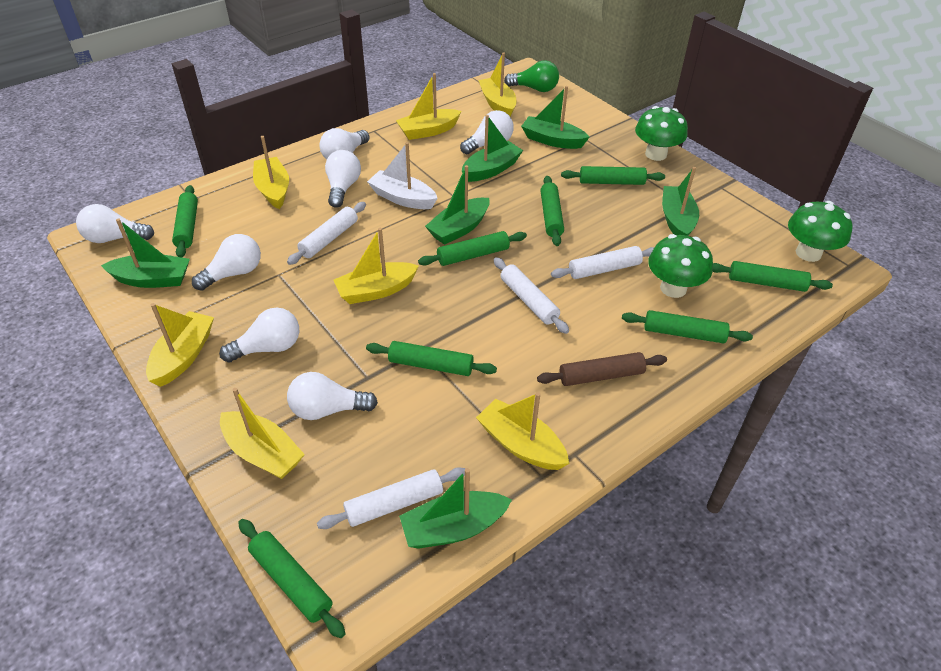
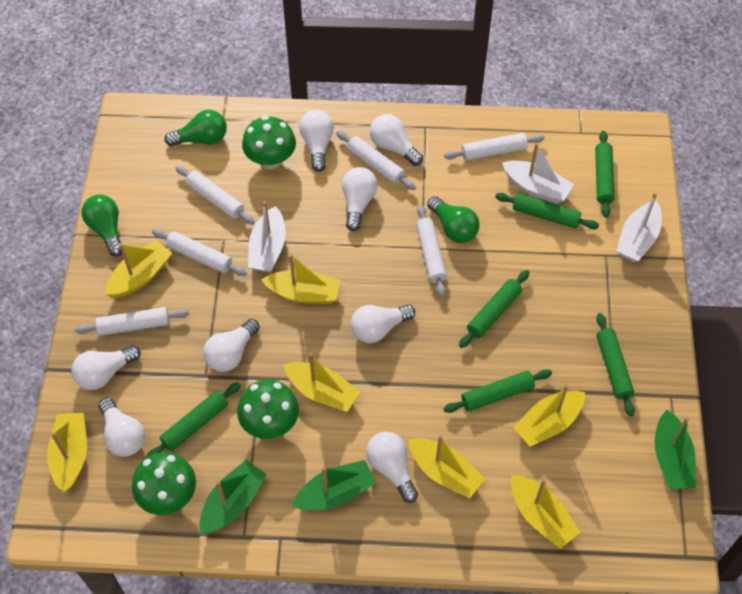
brown rolling pin: [537,352,667,386] = 1 -> none = 0
green boat: [101,218,190,288] [399,468,512,549] [425,165,490,245] [462,115,523,182] [521,86,589,149] [662,167,699,236] = 6 -> [200,460,267,534] [292,460,376,511] [655,410,696,489] = 3
green light bulb: [504,60,559,92] = 1 -> [81,194,122,257] [165,110,227,146] [427,196,480,243] = 3
green rolling pin: [172,185,198,257] [238,519,346,638] [366,341,497,376] [418,231,527,266] [540,176,564,246] [561,166,665,185] [622,310,753,343] [713,261,833,292] = 8 -> [146,382,241,458] [443,369,552,413] [459,270,529,348] [495,193,599,229] [595,131,614,217] [596,313,635,416] = 6
white boat: [367,142,438,209] = 1 -> [248,201,286,272] [502,143,574,203] [616,192,662,262] = 3
white light bulb: [76,204,154,243] [192,234,261,291] [219,308,299,363] [287,372,378,420] [319,128,370,159] [325,150,361,208] [460,110,514,155] = 7 -> [71,345,141,390] [98,397,145,457] [203,319,260,372] [299,110,334,172] [342,167,378,231] [351,304,416,343] [366,432,418,503] [370,114,423,166] = 8
white rolling pin: [287,202,366,265] [317,467,465,529] [494,257,569,334] [551,246,654,279] = 4 -> [75,307,189,336] [152,229,247,276] [176,165,255,225] [336,131,416,190] [416,205,447,297] [444,133,545,161] = 6

